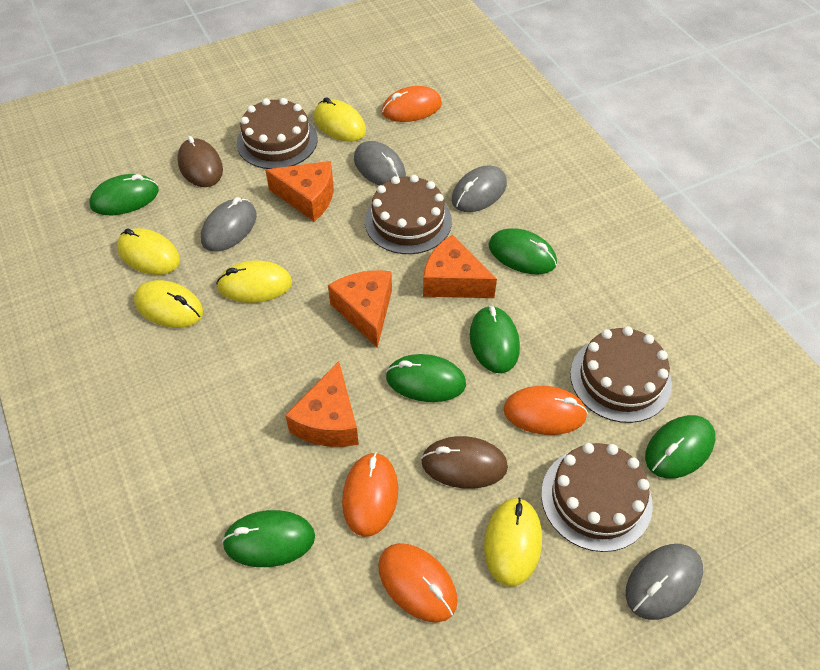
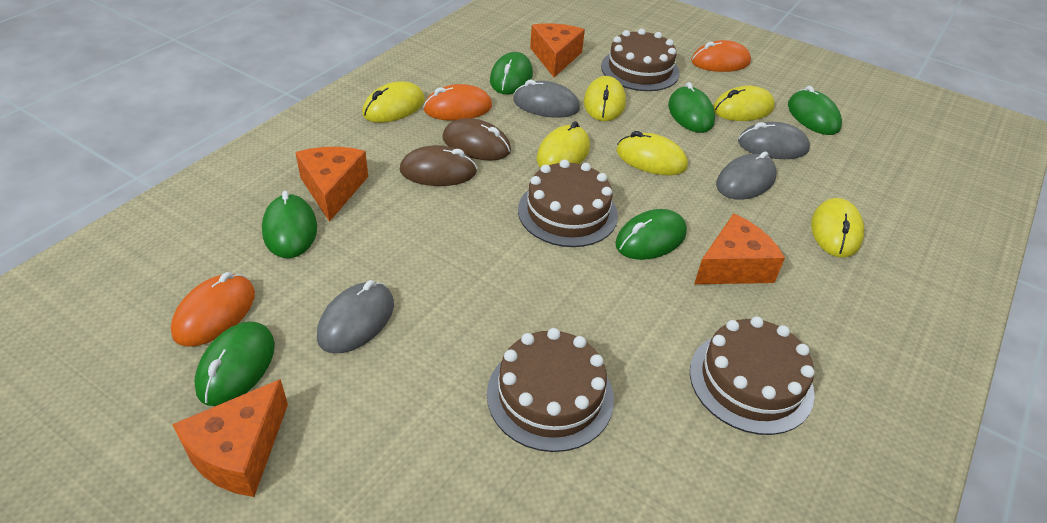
orange mouse: [342,452,398,537] [378,543,458,623] [382,86,442,122] [503,386,588,435] = 4 -> [171,272,255,346] [423,84,492,121] [691,40,751,72] = 3
yellow mouse: [117,228,180,275] [134,280,203,328] [216,260,292,303] [314,97,366,142] [484,498,542,587] = 5 -> [362,82,425,123] [536,121,590,168] [584,76,626,121] [616,131,688,175] [713,86,775,121] [811,198,864,258] = 6

